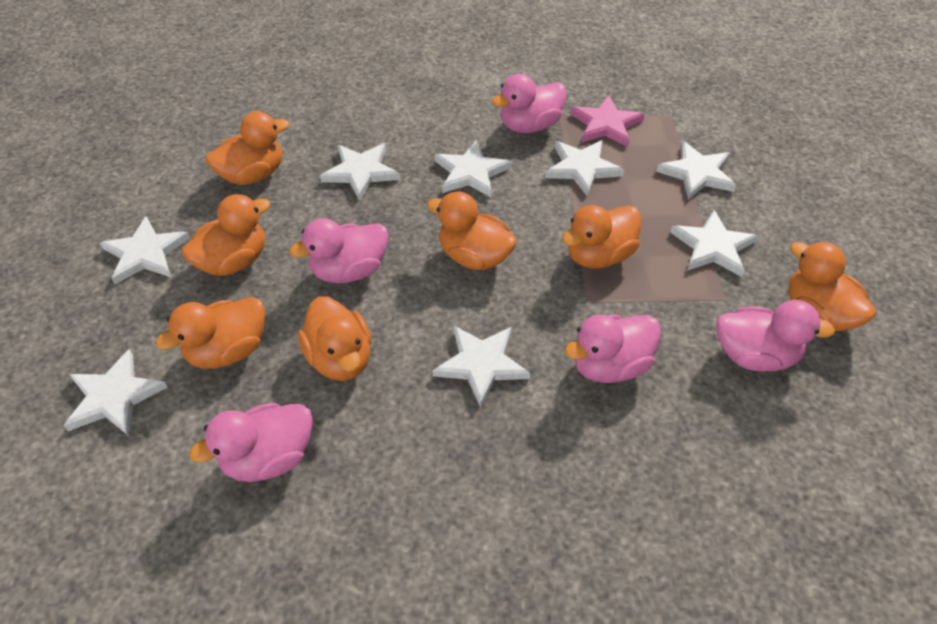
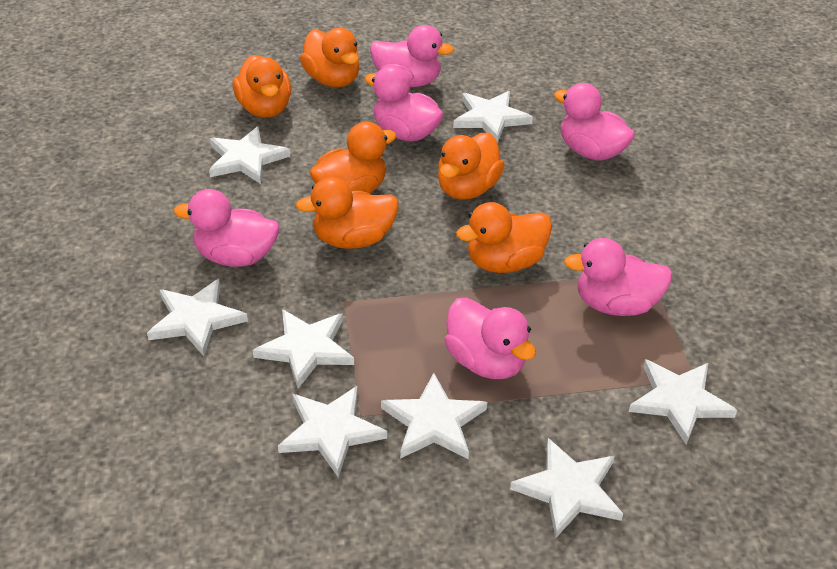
orange duck: [156,297,265,369] [182,194,271,276] [206,111,290,185] [298,296,371,381] [427,191,517,270] [562,205,641,268] [788,242,876,332] = 7 -> [233,55,291,118] [296,177,398,249] [300,28,359,87] [310,122,396,194] [438,132,504,200] [456,202,552,273] = 6
pink duck: [190,403,313,482] [289,218,388,283] [492,74,567,133] [565,314,661,383] [716,300,835,372] = 5 -> [174,189,279,267] [365,66,443,141] [370,25,454,87] [445,298,536,379] [554,83,635,160] [564,238,673,316] = 6
pink star: [570,95,645,147] = 1 -> none = 0

